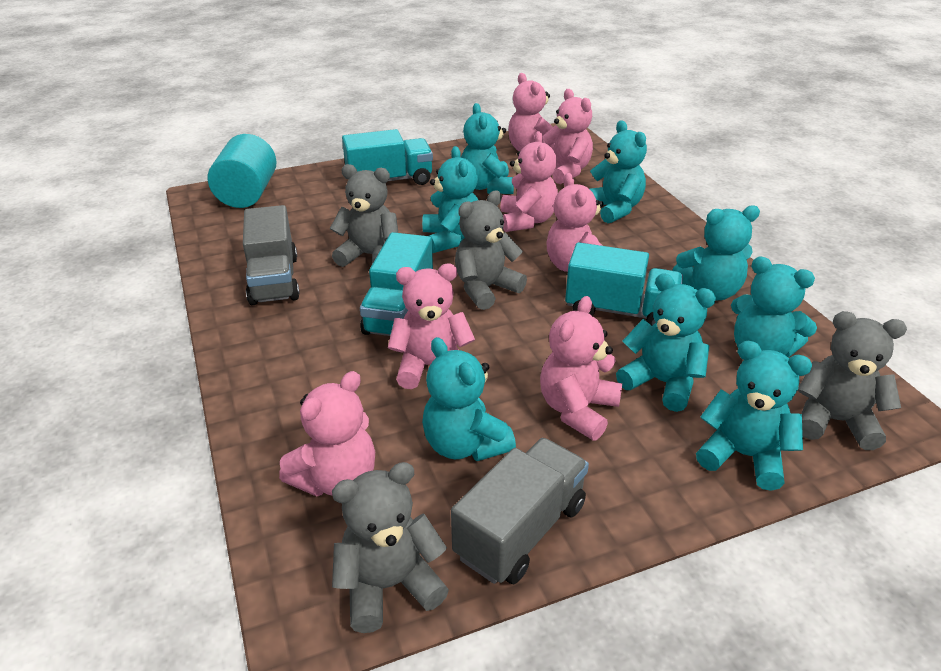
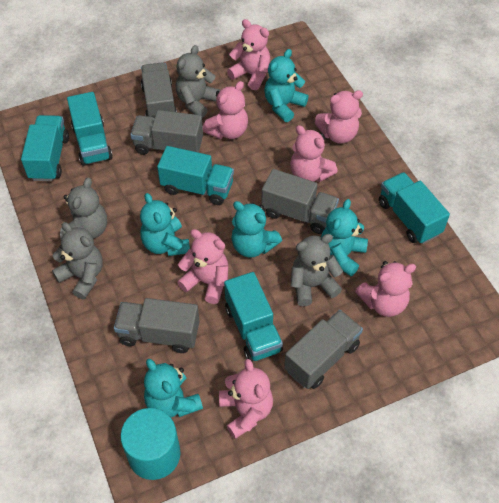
grey truck: [243,205,300,305] [451,438,589,584] = 2 -> [114,298,200,353] [130,110,203,155] [141,62,177,118] [261,169,339,234] [284,310,363,389] = 5
turquoise teddy bear: [422,146,478,253] [422,337,516,461] [461,103,514,194] [590,120,647,223] [616,273,716,412] [672,206,760,300] [696,341,812,491] [731,256,817,358] = 8 -> [140,193,190,256] [144,359,203,417] [231,201,282,258] [264,49,309,122] [321,199,368,276] = 5
turquoise truck: [342,129,433,185] [360,232,433,336] [565,242,683,326] = 3 -> [21,115,69,181] [67,92,113,166] [157,146,234,205] [224,272,283,362] [379,172,450,244] = 5

